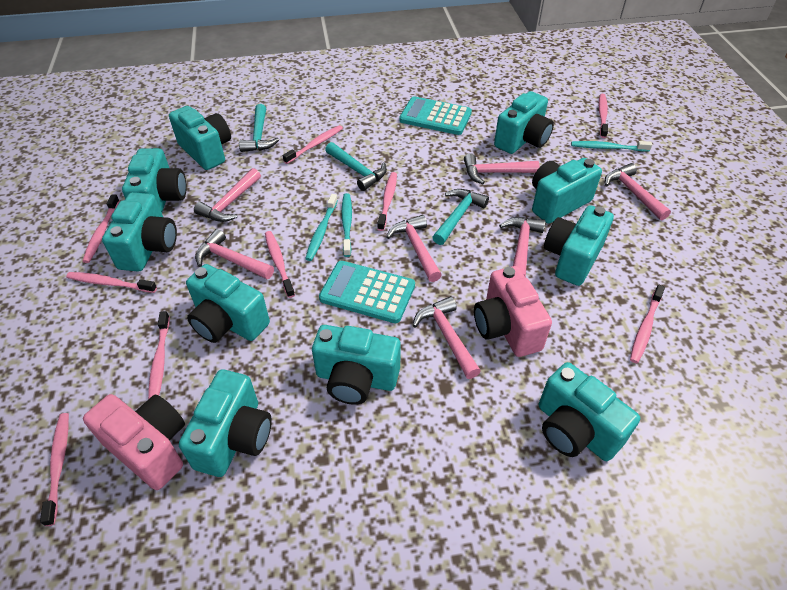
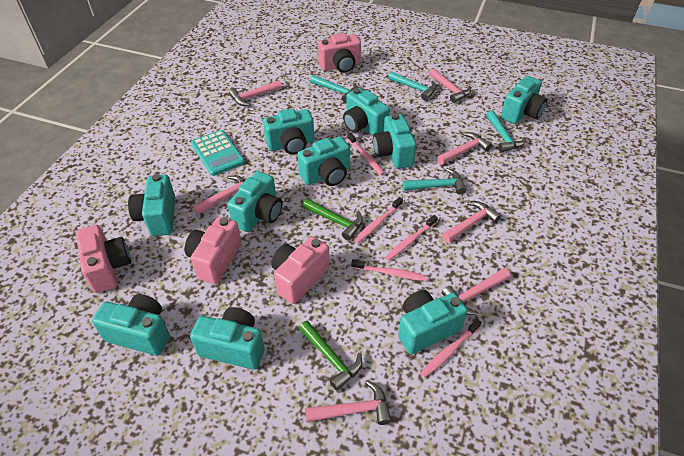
green hammer: none = 0 -> [299,321,362,391] [303,199,363,241] = 2
pink camera: [83,394,185,490] [474,266,552,357] = 2 -> [76,225,131,293] [185,217,242,284] [271,236,330,304] [318,33,361,73] = 4
pink toothbrush: [40,413,69,526] [66,272,157,293] [82,195,120,263] [148,311,170,399] [265,231,295,298] [283,125,343,164] [377,172,397,231] [599,94,608,138] [630,285,665,363] = 9 -> [347,133,384,175] [351,259,427,281] [354,197,403,243] [385,215,438,261] [421,319,482,378] = 5
turquoise calculator: [319,261,415,323] [399,96,472,135] = 2 -> [191,130,245,176] = 1
turquoise hammer: [239,104,279,152] [325,142,387,191] [432,189,489,245] = 3 -> [310,75,358,103] [388,71,437,101] [403,168,466,195] [486,111,526,153] = 4
turquoise toothbrush: [305,194,338,261] [342,193,352,257] [571,141,652,152] = 3 -> none = 0

